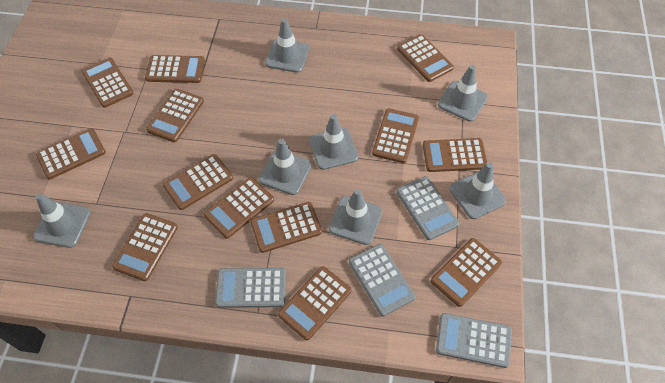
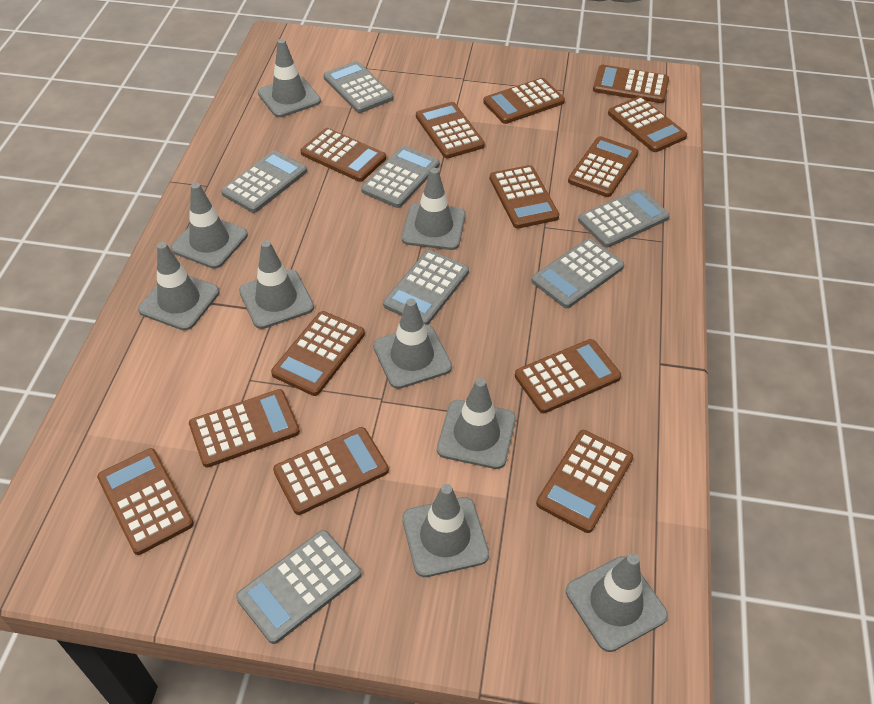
grey calculator: [215,268,286,308] [349,244,416,317] [397,176,460,240] [436,313,512,368] = 4 -> [221,150,307,213] [236,530,362,644] [323,61,393,113] [361,146,440,208] [383,250,469,325] [532,238,624,308] [578,189,670,248] = 7
grey traffic cone: [33,193,91,248] [259,139,312,195] [265,18,309,73] [309,114,358,170] [329,189,382,245] [438,65,488,122] [450,162,506,219] = 7 -> [138,242,219,331] [171,183,248,269] [239,240,314,329] [258,39,321,117] [373,299,452,389] [402,168,466,250] [402,484,489,577] [437,378,516,469] [566,553,668,652] = 9

